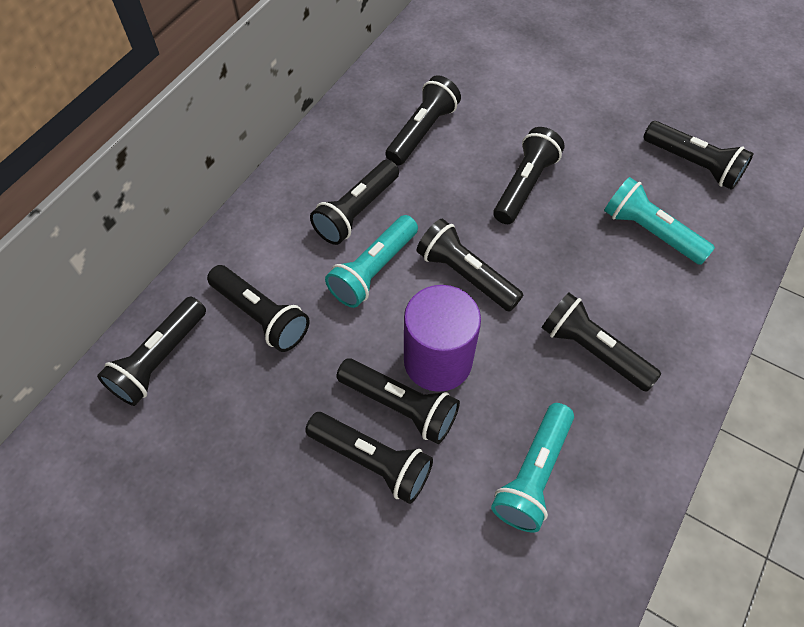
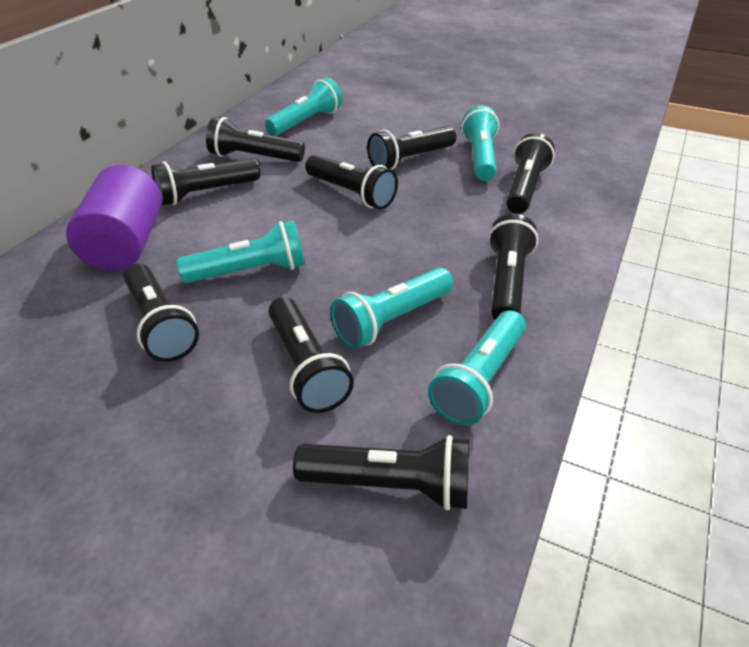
black flashlight: [97,297,206,406] [207,265,310,352] [305,412,433,504] [310,160,399,245] [337,358,460,444] [385,75,461,165] [417,219,523,312] [494,127,565,224] [542,293,661,392] [643,121,754,190] = 10 -> [124,264,199,362] [151,159,260,206] [206,117,305,162] [268,297,354,413] [293,435,469,510] [305,155,398,210] [367,126,456,170] [488,214,538,320] [506,133,555,214] = 9
turquoise flashlight: [325,215,418,308] [491,403,574,532] [604,177,715,265] = 3 -> [176,220,305,283] [265,78,342,136] [330,268,453,349] [428,310,526,426] [461,106,499,181] = 5

